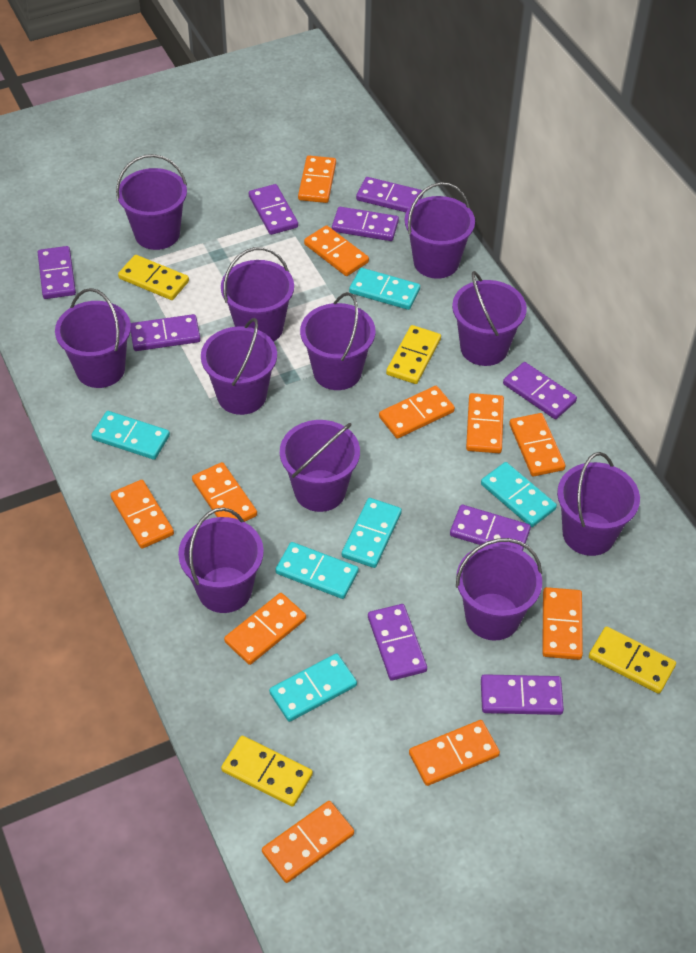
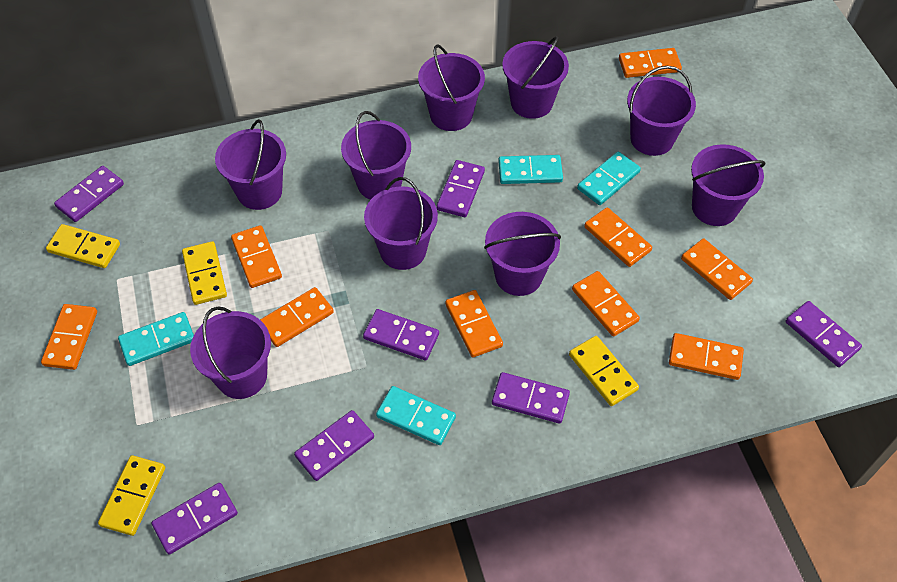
orange domino: [110,480,174,549] [192,462,257,521] [224,593,306,665] [262,801,354,883] [298,156,336,203] [304,225,369,276] [379,386,455,439] [409,720,500,786] [466,393,504,453] [509,413,565,476] [542,587,583,660] = 11 -> [41,304,97,370] [231,225,282,288] [260,287,334,347] [445,290,503,357] [572,271,640,336] [584,207,652,267] [619,48,682,78] [669,333,744,380] [681,239,753,300] = 9
purple bucket: [55,288,131,388] [116,154,187,250] [178,507,264,613] [201,318,277,415] [221,247,294,342] [280,420,360,512] [300,292,375,390] [405,182,475,279] [452,271,527,366] [456,538,542,641] [557,452,640,556] = 11 -> [190,306,271,399] [215,119,286,210] [341,111,411,200] [364,177,438,270] [418,44,485,131] [484,212,561,296] [502,36,569,119] [627,66,696,156] [691,144,766,226] = 9
purple domino: [38,246,76,299] [131,314,201,351] [249,184,298,235] [332,207,399,241] [356,177,423,212] [368,604,427,681] [450,505,531,551] [481,674,564,715] [503,362,577,419] = 9 -> [54,166,124,222] [152,483,238,554] [294,410,374,481] [363,309,439,360] [437,160,485,217] [492,372,570,424] [786,301,862,367] = 7
turquoise domino: [91,411,170,460] [269,653,357,722] [275,542,359,599] [342,498,402,568] [349,268,420,310] [481,462,557,527] = 6 -> [118,312,194,366] [376,386,456,445] [498,155,563,184] [577,152,641,205] = 4

